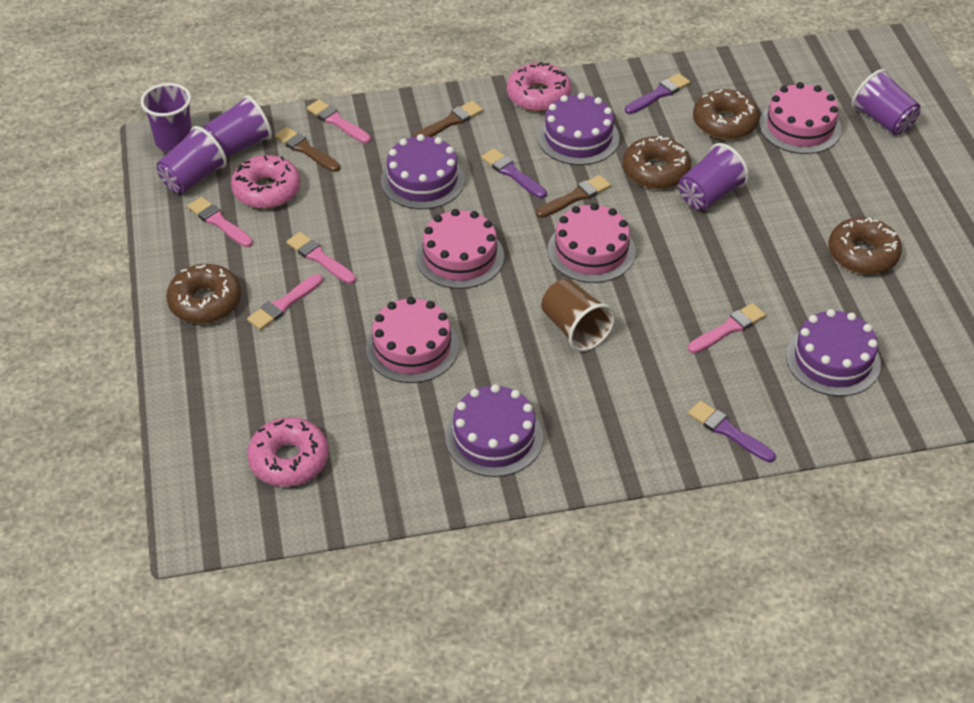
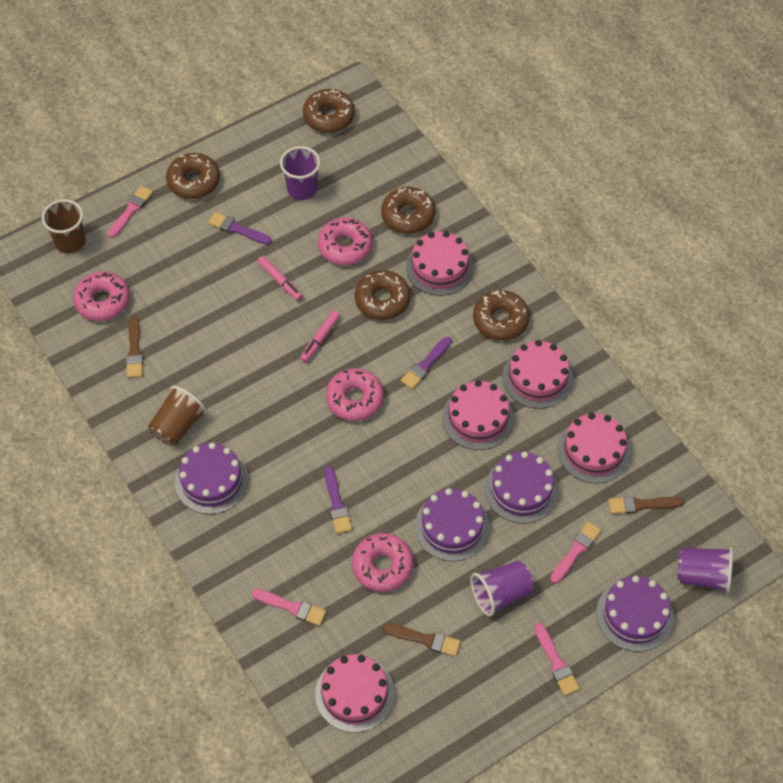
brown cup: [541,279,615,352] = 1 -> [42,199,86,254] [149,386,207,446] = 2
brown donut: [166,264,241,324] [623,136,691,189] [693,89,760,140] [828,217,902,274] = 4 -> [166,153,220,199] [303,89,355,133] [355,270,411,320] [381,187,436,234] [473,290,530,341] = 5
pink brush: [188,197,253,247] [247,274,323,330] [286,232,356,284] [307,99,371,144] [688,303,766,354] = 5 -> [108,186,153,238] [252,589,326,626] [534,623,580,696] [550,521,601,583] = 4
pink cake: [366,297,459,383] [416,209,504,289] [548,203,636,283] [759,82,842,154] = 4 -> [315,654,394,733] [406,231,474,296] [442,380,514,450] [503,340,573,409] [558,413,631,483] = 5
pink donut: [231,155,301,209] [247,417,329,486] [507,62,572,112] = 3 -> [73,271,130,321] [318,217,373,266] [326,368,384,421] [352,533,414,592] = 4
pink marker: none = 0 -> [257,256,303,301] [300,311,340,362] = 2
purple cup: [140,83,192,152] [157,126,227,194] [204,95,272,158] [679,143,749,210] [852,69,920,135] = 5 -> [280,146,320,200] [470,561,534,617] [677,547,733,593] = 3

